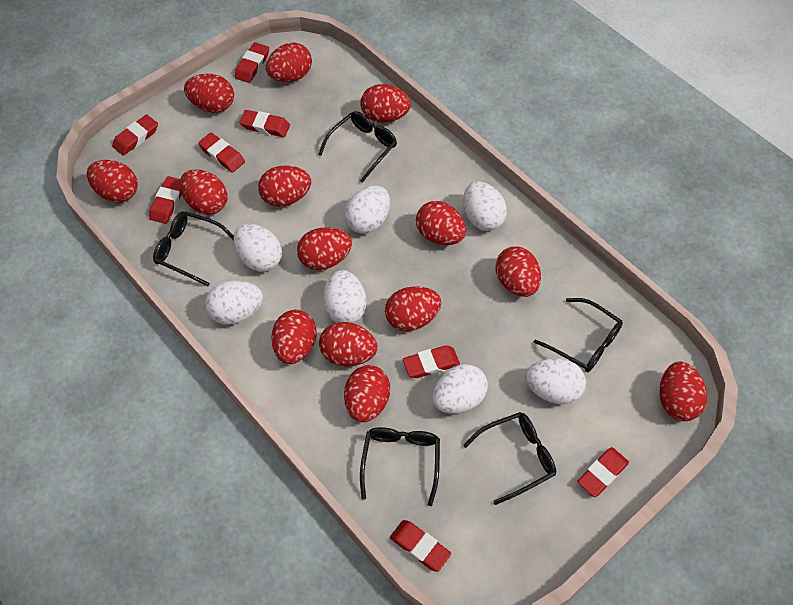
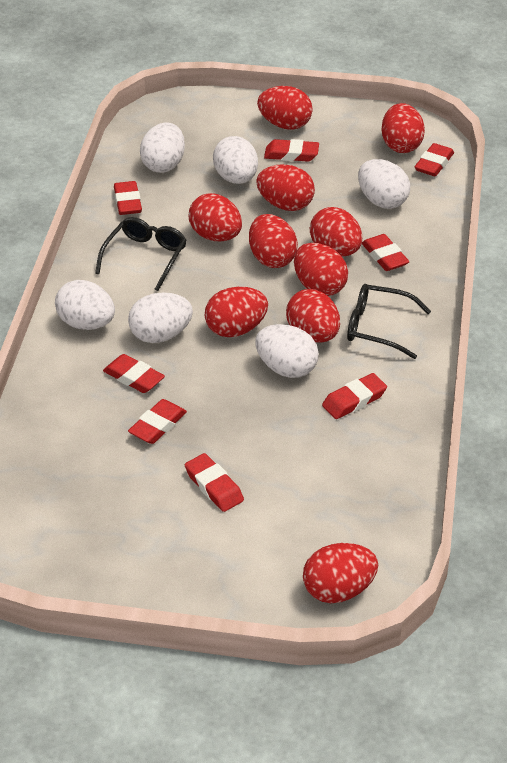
black glasses: [153,211,234,286] [318,111,397,183] [360,427,440,506] [463,412,556,505] [534,298,623,372] = 5 -> [95,217,187,291] [347,284,431,359] = 2
red egg: [87,160,138,203] [180,169,228,215] [184,74,234,113] [258,165,311,207] [266,43,312,82] [271,310,316,364] [297,227,352,270] [319,322,378,366] [344,365,390,422] [360,84,411,123] [385,286,441,331] [416,201,466,245] [495,247,541,297] [659,361,707,421] = 14 -> [188,193,242,241] [205,287,268,337] [249,214,298,268] [256,164,315,211] [257,86,313,130] [286,289,340,342] [294,243,348,296] [303,543,378,603] [310,207,362,256] [382,103,425,153] = 10
white egg: [205,280,263,325] [233,224,282,272] [323,270,366,323] [344,186,390,234] [432,364,488,414] [463,181,507,231] [526,358,586,404] = 7 -> [55,280,115,330] [128,293,193,343] [140,122,185,173] [213,136,258,184] [255,324,319,378] [358,159,410,209] = 6

